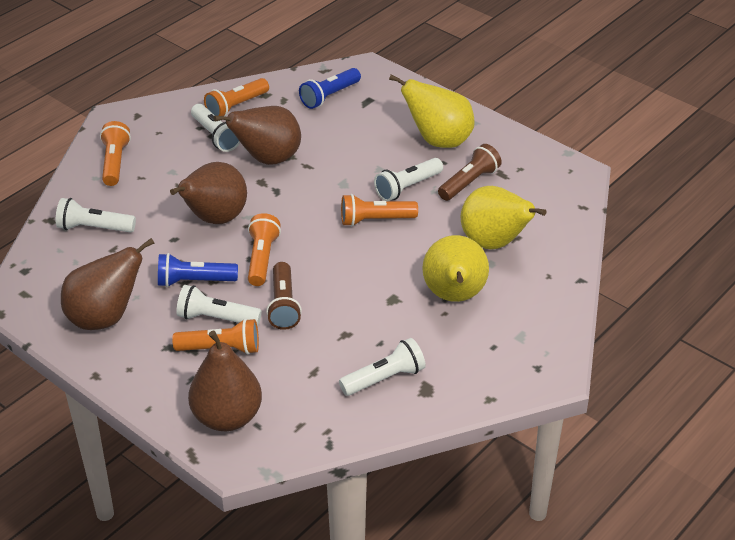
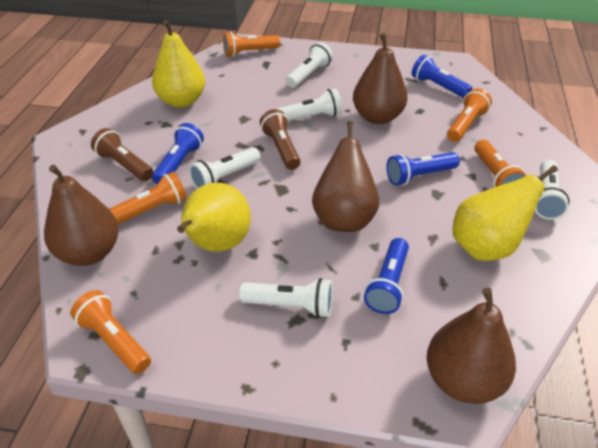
blue flashlight: [158,253,238,287] [299,68,361,109] = 2 -> [152,123,204,184] [364,238,409,314] [386,152,460,185] [412,55,472,98] = 4

